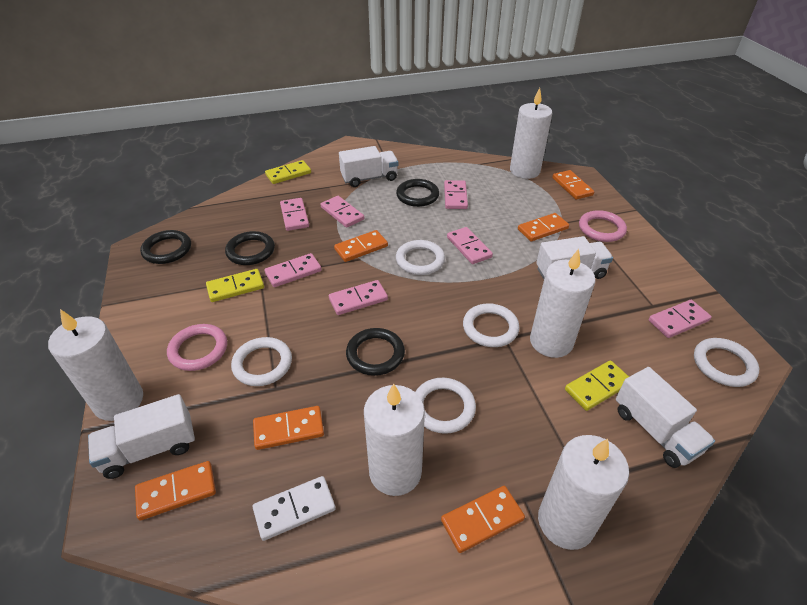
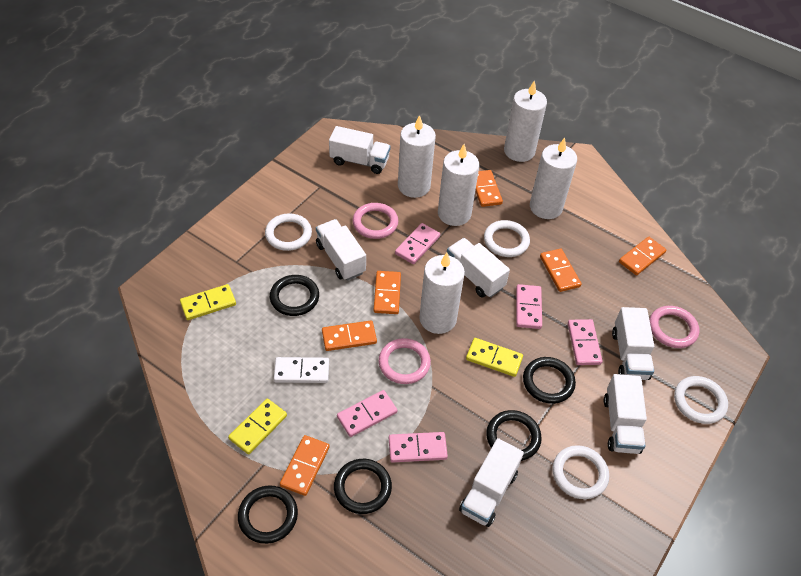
black ring: [140,230,191,264] [225,231,275,265] [346,328,405,376] [396,179,439,207] = 4 -> [238,485,298,544] [270,275,319,316] [334,459,392,514] [486,410,542,461] [523,357,576,404] = 5
pink domino: [265,253,322,287] [280,198,309,231] [321,196,364,228] [329,280,388,315] [444,180,468,209] [447,227,493,264] [649,300,712,338] = 7 -> [337,390,397,437] [389,432,448,462] [395,223,440,264] [516,284,542,329] [568,319,603,365] = 5
pink ring: [167,324,227,371] [579,210,627,242] = 2 -> [353,203,398,239] [379,338,431,384] [649,306,699,348] = 3
white ring: [231,337,292,386] [396,240,445,275] [416,378,476,434] [463,303,520,347] [694,338,759,387] = 5 -> [265,213,312,251] [484,220,530,257] [553,445,609,499] [674,376,728,424] = 4
white truck: [88,394,195,479] [339,146,398,187] [536,236,613,279] [616,367,715,468] = 4 -> [316,219,366,280] [329,126,391,174] [447,238,510,298] [459,438,524,527] [604,374,647,454] [612,307,654,380] = 6

